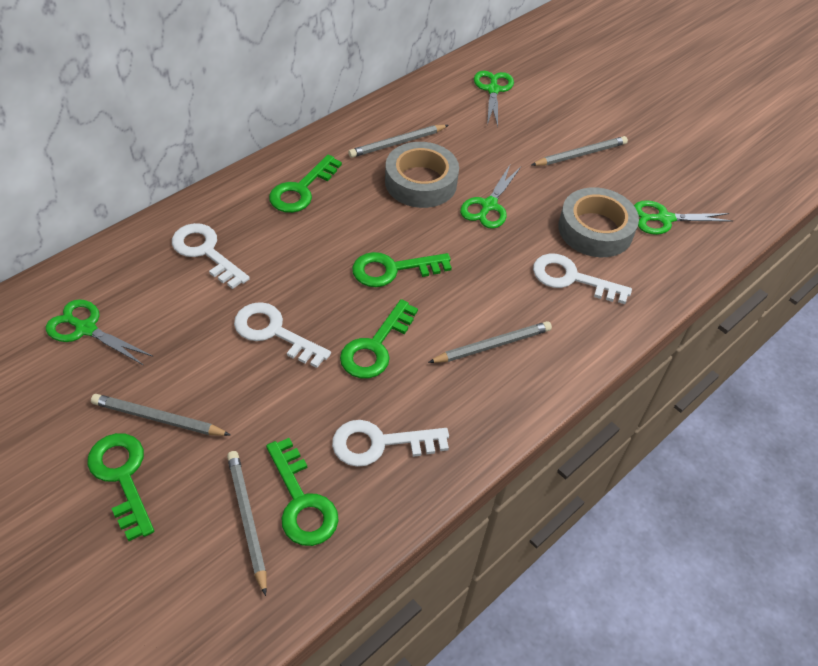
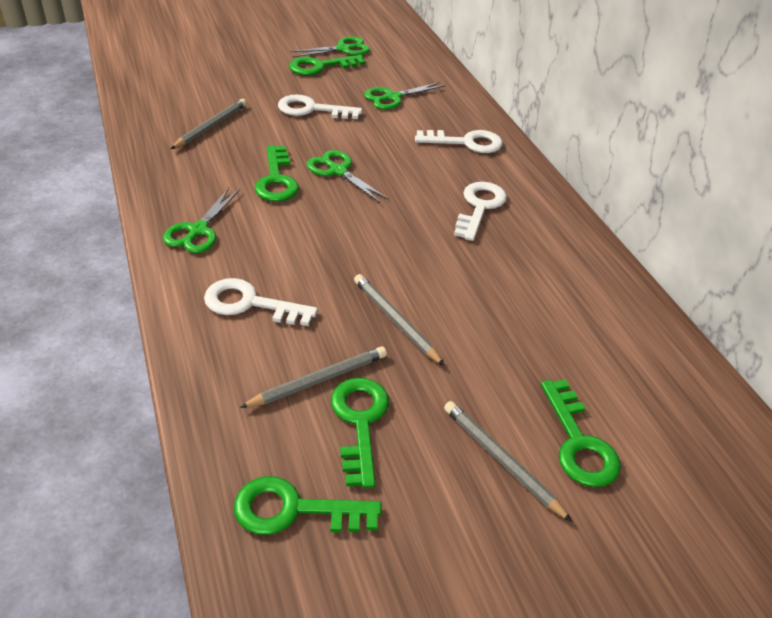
grey pencil: [91,394,230,436] [227,451,267,596] [348,125,449,158] [428,321,552,363] [531,136,628,166] = 5 -> [171,99,247,149] [240,347,387,408] [354,274,445,366] [444,401,572,522] = 4
grey tape: [385,142,459,208] [558,187,639,257] = 2 -> none = 0

